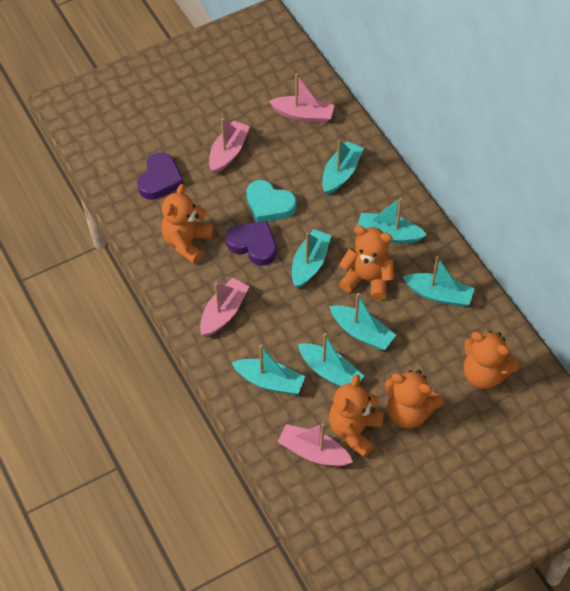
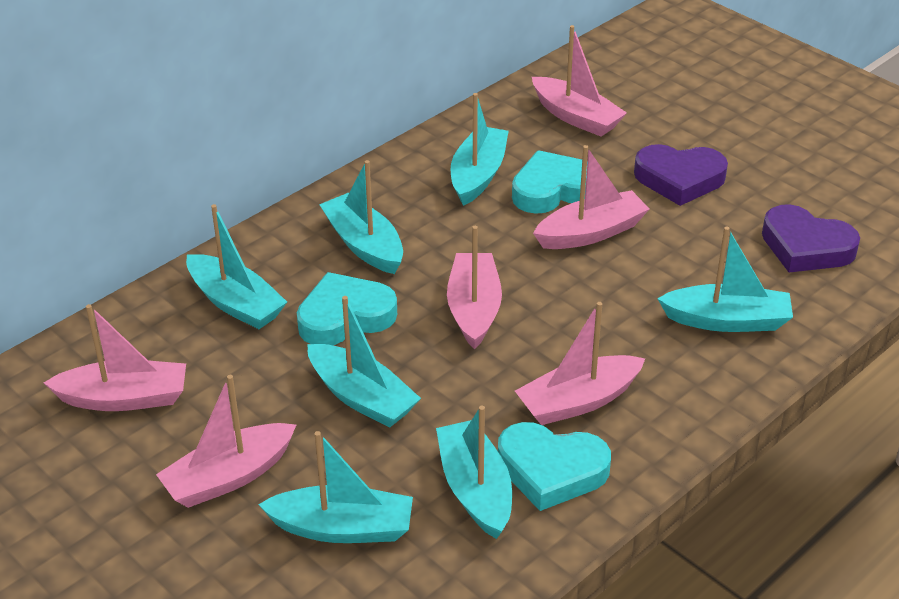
orange teddy bear: [161,184,214,264] [329,375,384,457] [339,226,394,301] [385,370,443,428] [464,331,519,389] = 5 -> none = 0
pink boat: [200,278,249,337] [209,118,250,174] [269,73,335,123] [277,423,353,467] = 4 -> [44,304,186,411] [156,375,296,508] [447,226,502,349] [515,302,646,425] [532,25,627,137] [533,145,649,249] = 6
turquoise heart: [246,180,297,222] = 1 -> [297,272,397,345] [498,422,611,511] [512,150,588,214] = 3

